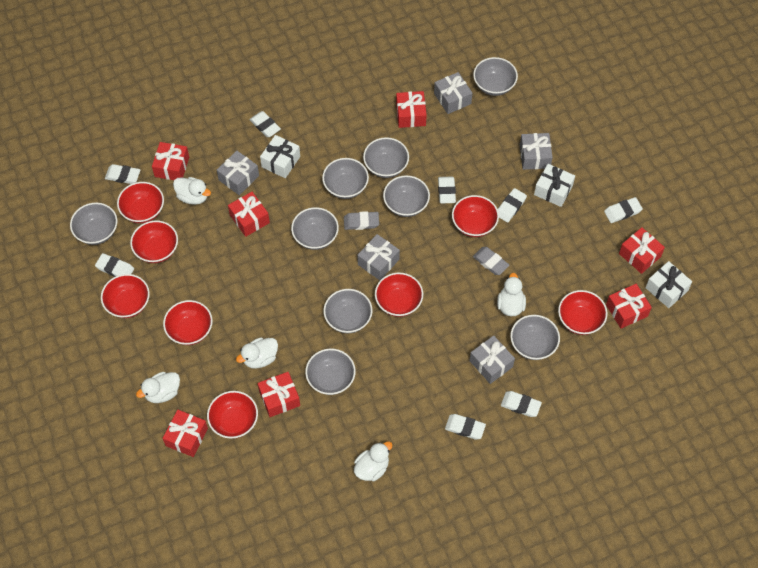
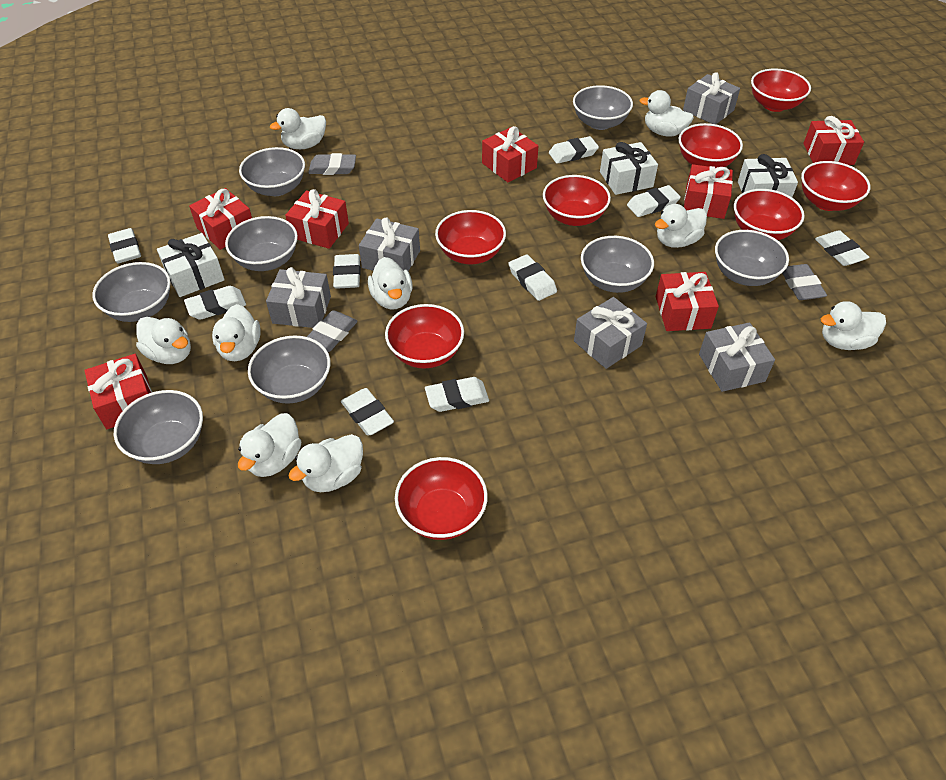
grey bowl: [70,203,117,245] [291,207,339,250] [305,349,356,395] [322,158,369,199] [324,289,372,333] [363,137,409,178] [383,175,430,217] [473,57,518,96] [510,315,560,360] = 9 -> [92,262,171,322] [114,390,203,464] [225,216,298,271] [239,147,305,196] [248,335,330,404] [573,85,633,130] [581,236,654,293] [715,230,789,286] = 8
grey eraser: [344,211,379,230] [473,247,509,275] = 2 -> [307,310,358,352] [308,153,356,175] [782,264,827,300] = 3
white duck: [136,372,180,403] [173,177,211,205] [236,337,278,369] [354,441,392,481] [497,273,526,316] = 5 -> [136,317,191,364] [212,304,261,361] [238,413,301,477] [270,108,326,149] [288,434,363,492] [368,257,413,309] [639,90,694,137] [655,204,707,248] [821,301,886,350] = 9
white eraser: [95,253,134,277] [105,164,140,184] [249,111,281,137] [438,177,456,203] [445,414,486,440] [498,188,527,222] [501,391,542,417] [604,197,643,223] = 8 -> [108,228,141,263] [184,286,246,320] [333,254,361,289] [341,388,394,436] [425,377,489,412] [508,254,557,301] [549,136,599,164] [627,185,681,217] [815,230,869,266] = 9

